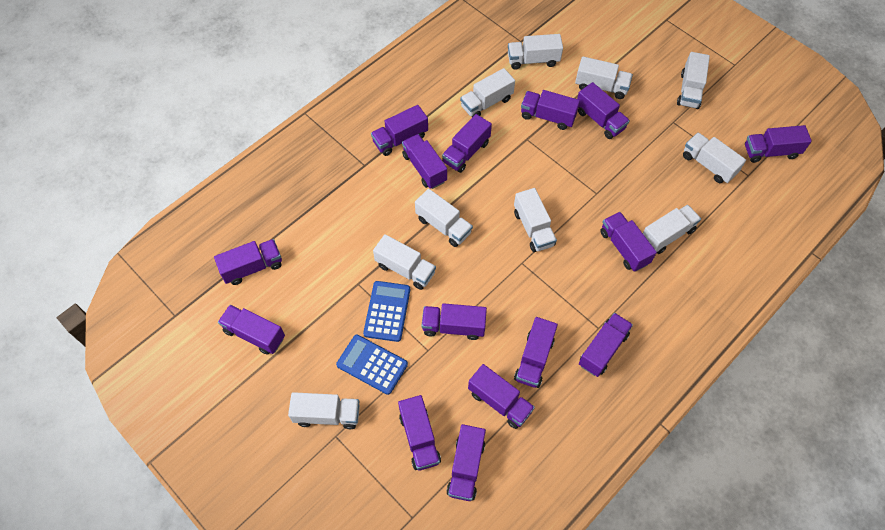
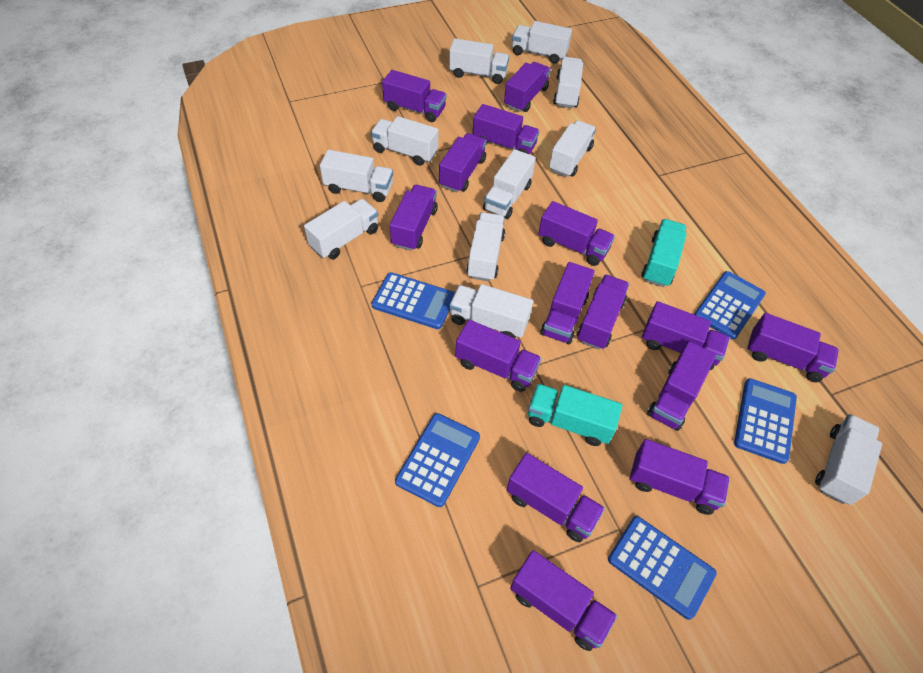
blue calculator: [336,335,408,395] [363,281,410,342] = 2 -> [371,272,455,329] [395,413,480,507] [608,516,717,620] [694,271,766,340] [734,378,797,464] = 5
turquoise truck: none = 0 -> [528,384,622,446] [641,219,687,287] = 2
white truck: [288,392,360,429] [373,234,436,290] [415,189,473,247] [460,68,515,117] [508,34,563,70] [514,188,557,252] [575,56,633,99] [643,205,701,254] [677,52,710,109] [683,133,746,183] = 10 -> [304,199,378,259] [320,150,393,202] [371,116,438,166] [449,38,509,84] [449,284,533,338] [466,212,505,281] [483,149,536,219] [512,21,572,63] [549,120,596,177] [553,57,583,108] [815,414,882,505] = 11

